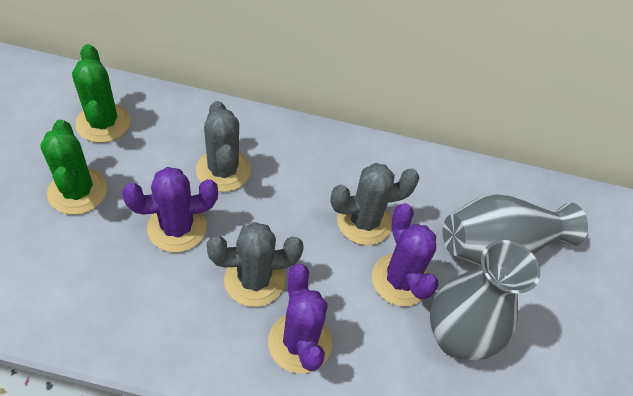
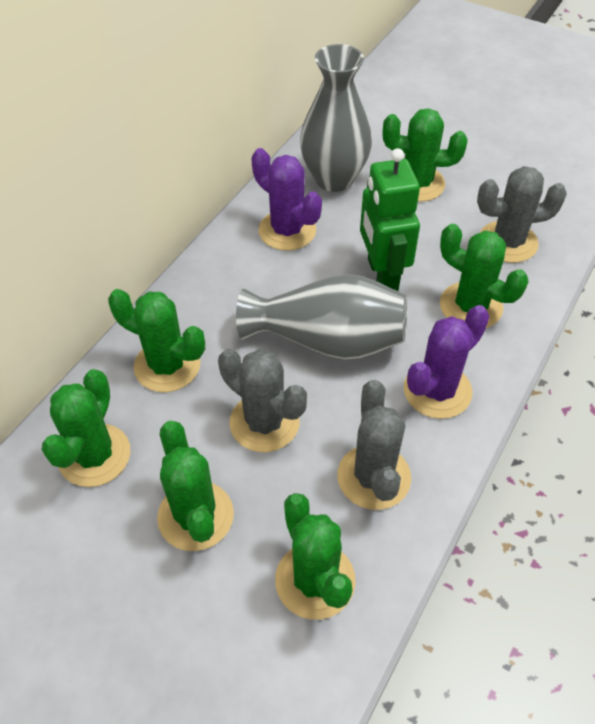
green cactus: [40,120,107,215] [72,44,130,143] = 2 -> [41,369,130,487] [108,289,205,392] [157,421,234,551] [275,493,356,620] [383,108,467,202] [440,224,529,328] = 6
green robot: none = 0 -> [360,148,420,291] = 1
purple cactus: [122,167,218,252] [268,264,332,373] [372,203,439,306] = 3 -> [251,148,322,251] [404,305,489,419] = 2

